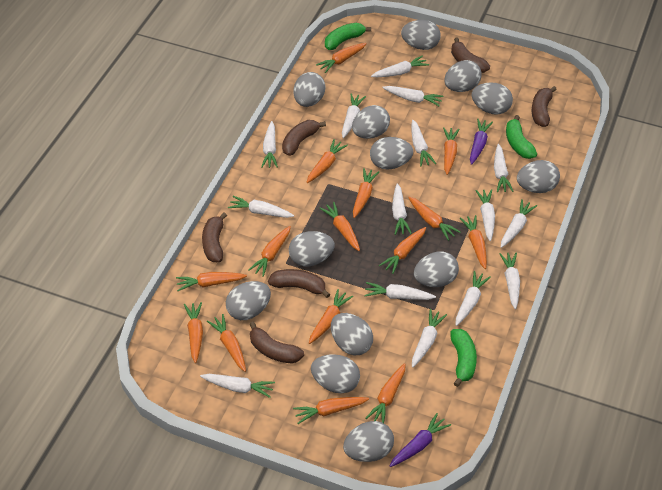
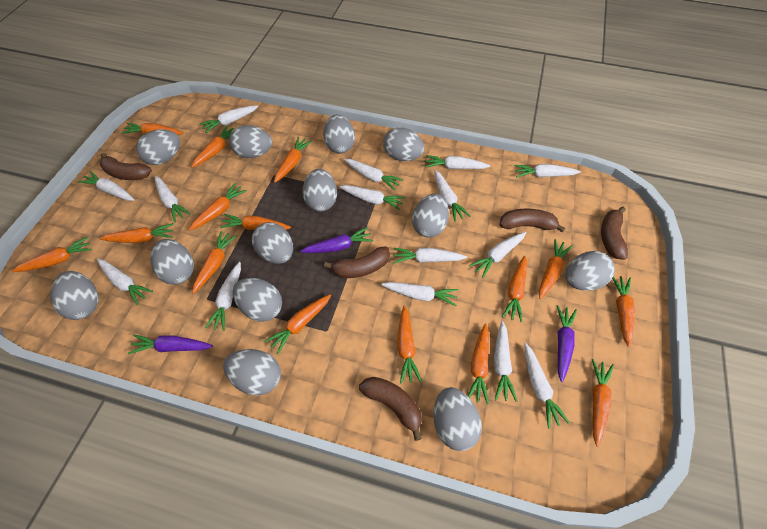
brown banana: [202,213,227,262] [249,322,304,364] [268,269,330,298] [282,120,326,156] [451,38,490,73] [532,86,557,127] = 6 -> [100,153,152,180] [324,247,390,278] [359,377,422,441] [500,209,565,232] [601,207,628,260] = 5
green banana: [325,23,371,50] [451,329,477,387] [506,115,537,159] = 3 -> none = 0
purple carrot: [390,413,451,467] [470,119,493,165] = 2 -> [128,334,213,354] [301,227,373,253] [557,305,577,382] = 3

